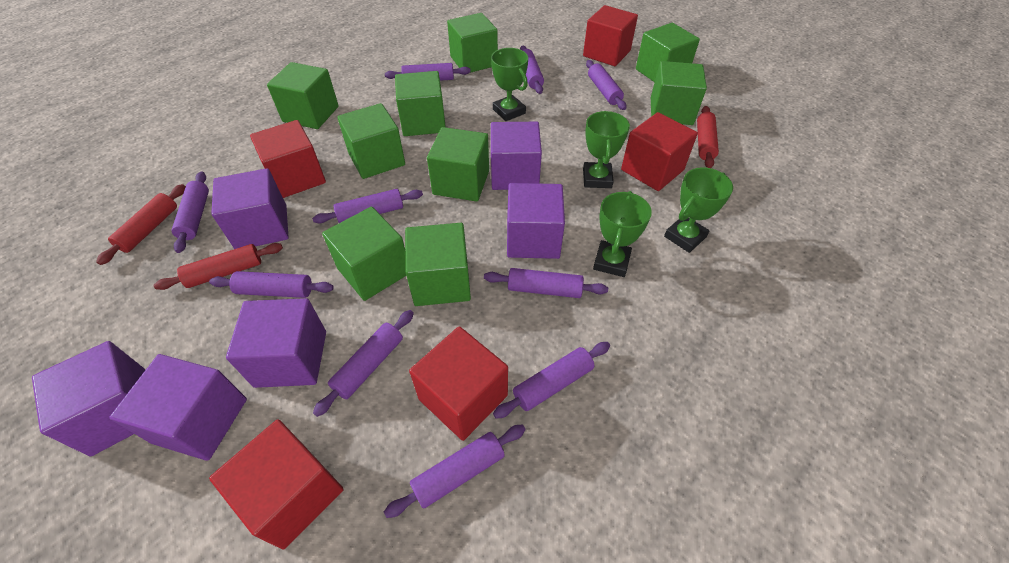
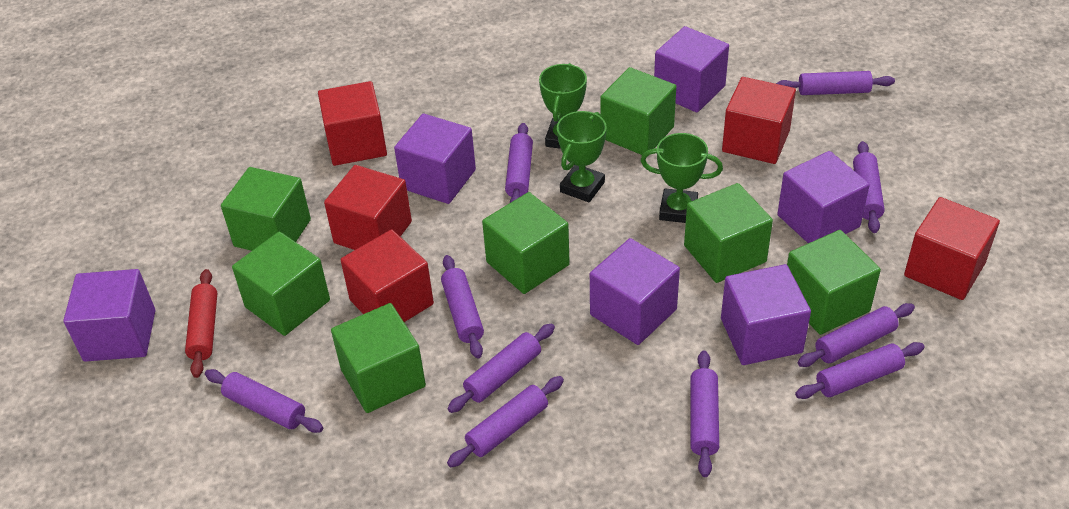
green cube: [267,62,339,129] [322,207,406,301] [337,103,405,179] [395,71,446,136] [405,223,471,306] [427,127,489,202] [447,13,498,73] [636,23,700,82] [651,61,707,125] = 9 -> [221,167,311,251] [232,232,330,336] [331,303,426,413] [482,192,570,294] [600,67,676,155] [684,183,773,283] [787,230,881,335] = 7
green trophy: [491,48,528,121] [583,111,630,188] [593,191,652,277] [664,167,733,253] = 4 -> [539,63,587,149] [557,111,607,202] [641,133,723,223] = 3
red rolling pin: [96,184,186,265] [154,243,283,290] [697,106,719,168] = 3 -> [185,269,217,378] = 1

